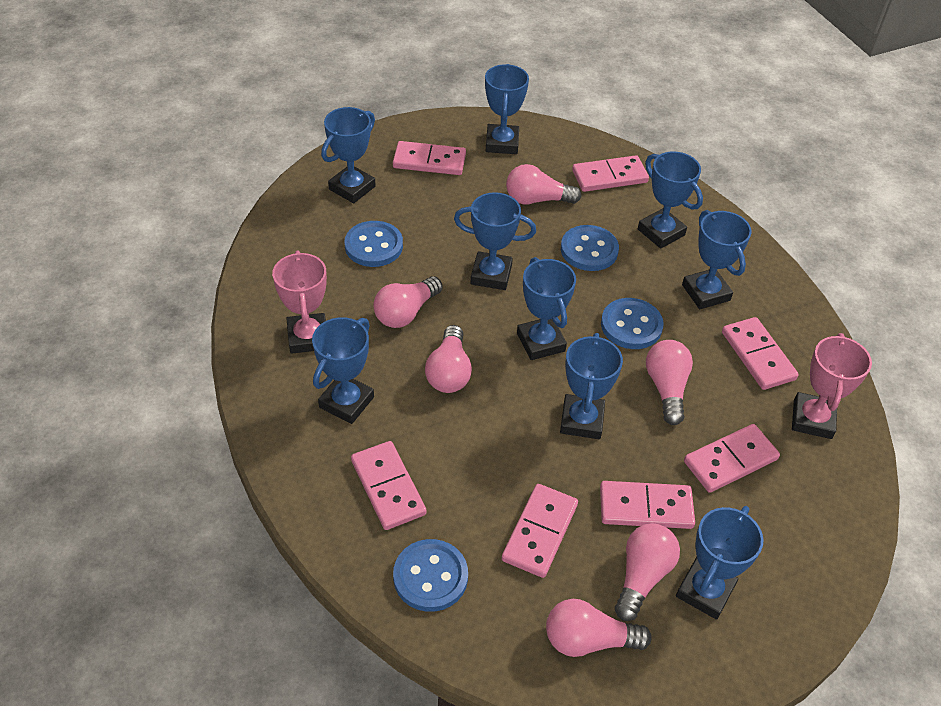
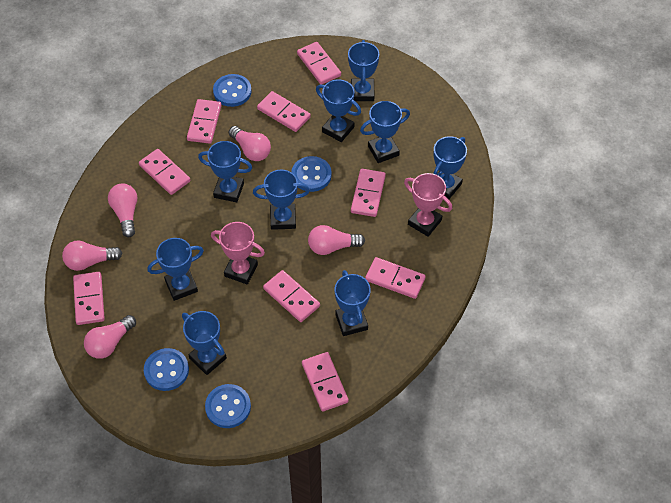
pink domino: [351,441,426,530] [393,141,466,175] [502,484,578,578] [572,155,649,192] [600,481,695,529] [684,424,780,493] [722,317,799,390] = 7 -> [73,272,105,325] [139,149,191,195] [187,99,222,144] [257,91,311,132] [263,270,320,322] [297,42,341,85] [302,352,349,412] [351,169,386,217] [365,257,426,299] = 9
pink light bulb: [373,276,443,328] [425,325,472,393] [506,164,582,205] [546,599,652,657] [615,523,680,621] [646,340,693,425] = 6 -> [62,240,122,271] [84,315,136,359] [108,184,137,237] [229,126,271,161] [308,225,365,255] = 5

